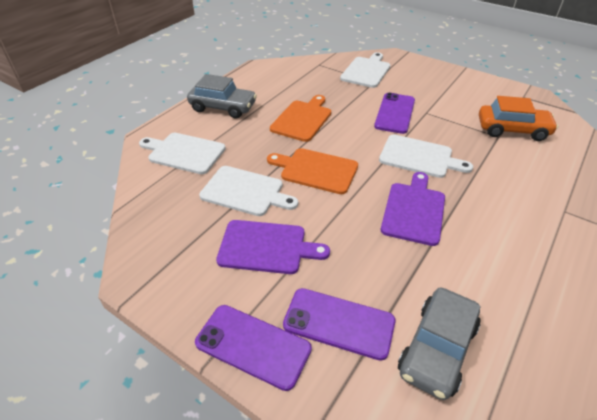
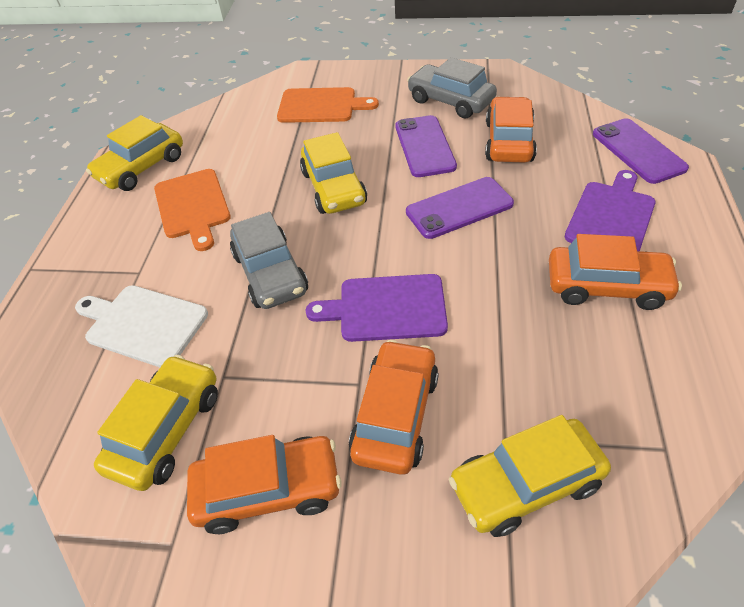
orange car: [479,96,558,141] = 1 -> [187,435,342,534] [349,340,439,475] [485,97,537,163] [549,234,682,310] = 4
white cutting board: [139,133,226,174] [199,166,298,216] [340,52,390,88] [379,134,473,178] = 4 -> [75,285,208,367] = 1
yellow car: none = 0 -> [86,115,183,191] [94,355,218,491] [300,132,367,214] [449,415,611,537] = 4

